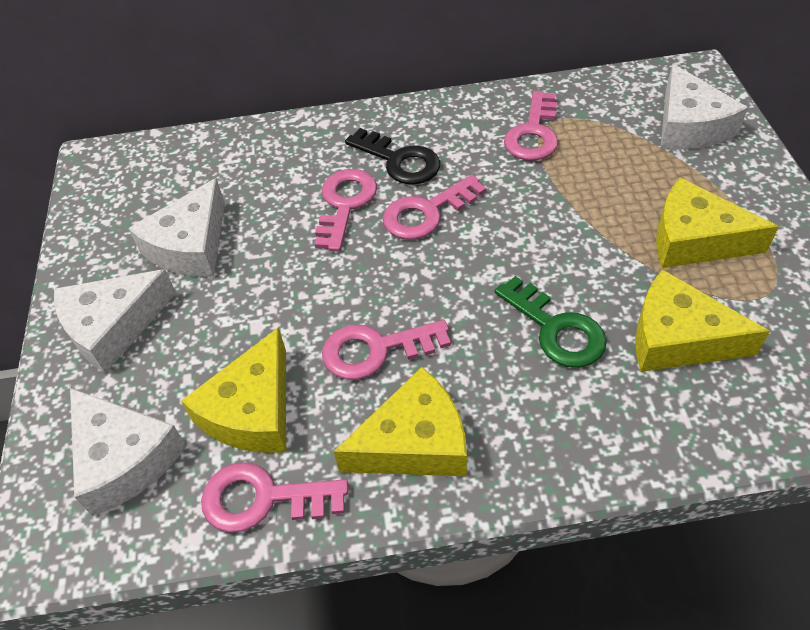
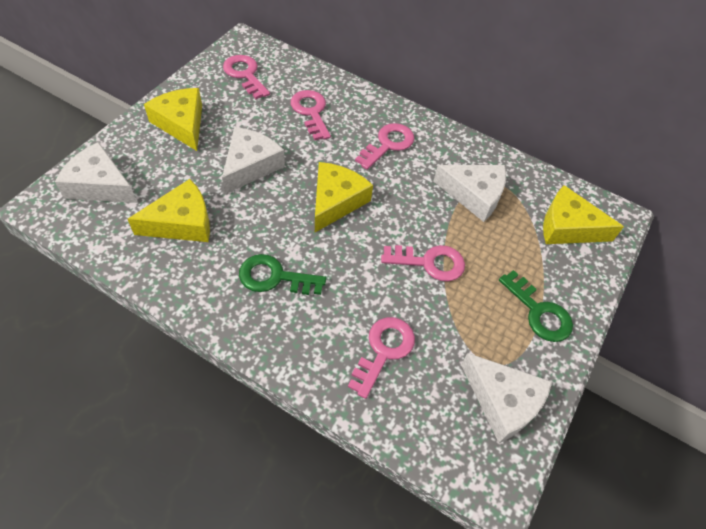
black key: [345,128,440,185] = 1 -> none = 0
green key: [495,276,607,368] = 1 -> [239,254,326,295] [499,270,573,342] = 2

